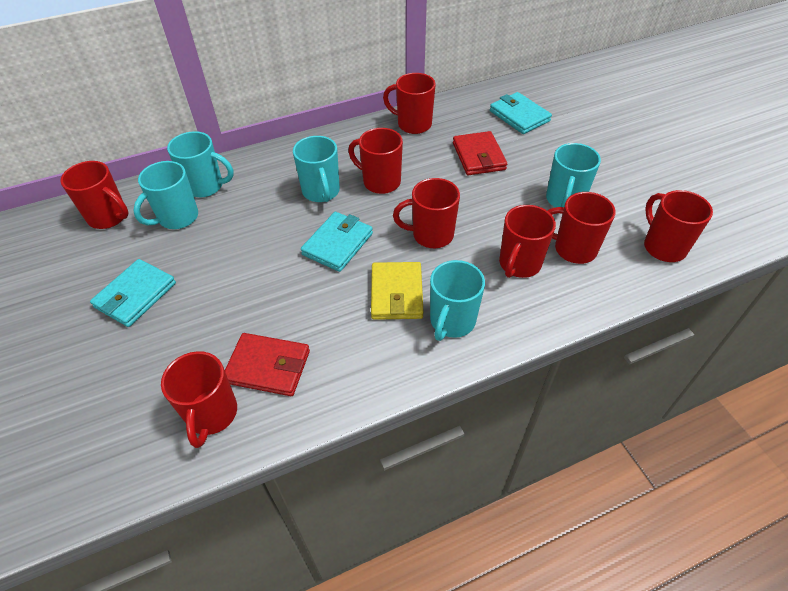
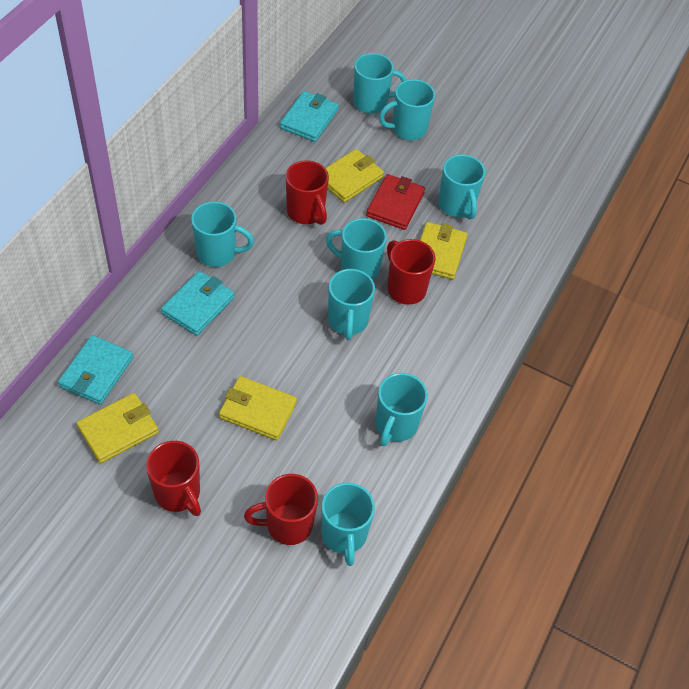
red mug: [60,161,129,229] [161,351,237,448] [348,128,403,194] [383,73,435,134] [393,178,460,248] [499,205,556,278] [547,192,616,264] [644,190,713,262] = 8 -> [146,441,201,516] [244,474,318,545] [286,160,329,225] [387,239,435,305] = 4
red wallet: [225,333,310,396] [453,131,507,175] = 2 -> [366,174,425,230] = 1
turquoise mug: [133,161,198,229] [167,131,234,197] [293,136,340,202] [430,260,485,341] [546,143,601,208] = 5 -> [191,201,254,267] [321,483,375,566] [326,218,387,280] [328,269,375,340] [353,53,406,114] [376,373,428,446] [379,79,435,140] [438,154,485,220] = 8
yellow wallet: [371,262,424,320] = 1 -> [76,393,159,463] [219,376,297,440] [326,149,384,203] [420,222,468,279] = 4

